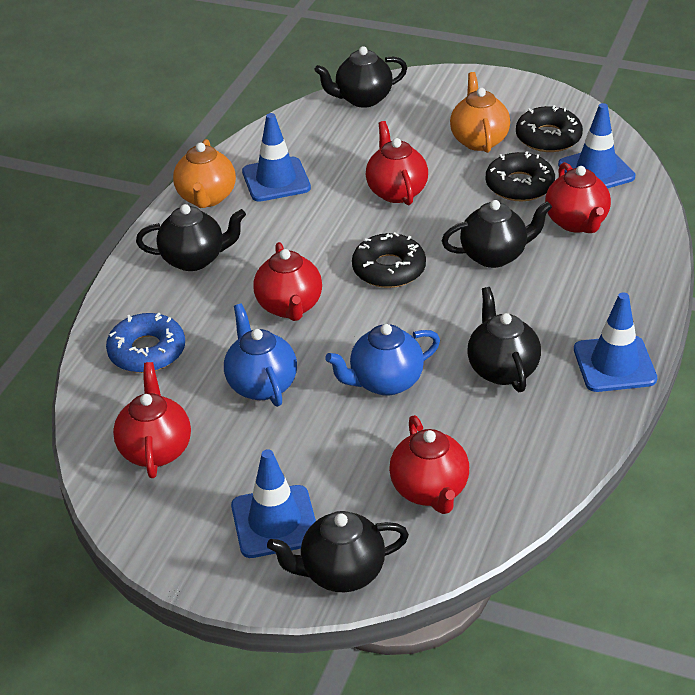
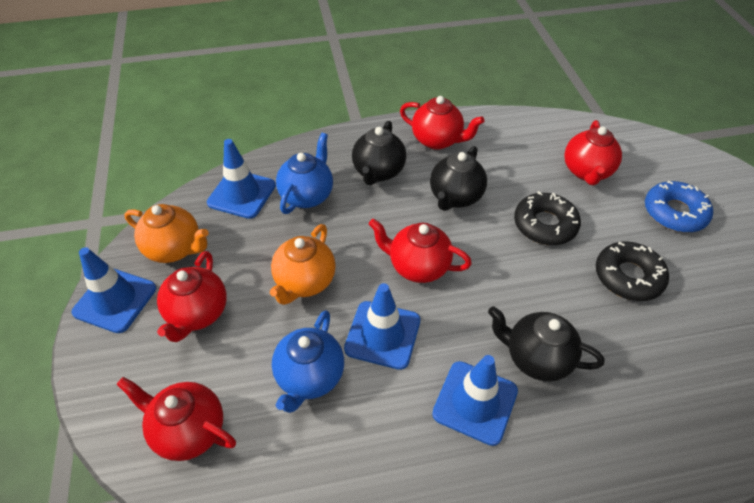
black donut: [352,232,426,288] [486,151,555,201] [516,105,583,152] = 3 -> [514,191,581,245] [596,241,669,301] = 2
black teapot: [136,204,246,271] [267,511,409,592] [314,46,407,108] [442,200,552,268] [467,287,541,392] = 5 -> [352,121,406,185] [430,146,487,211] [488,306,605,382] = 3

